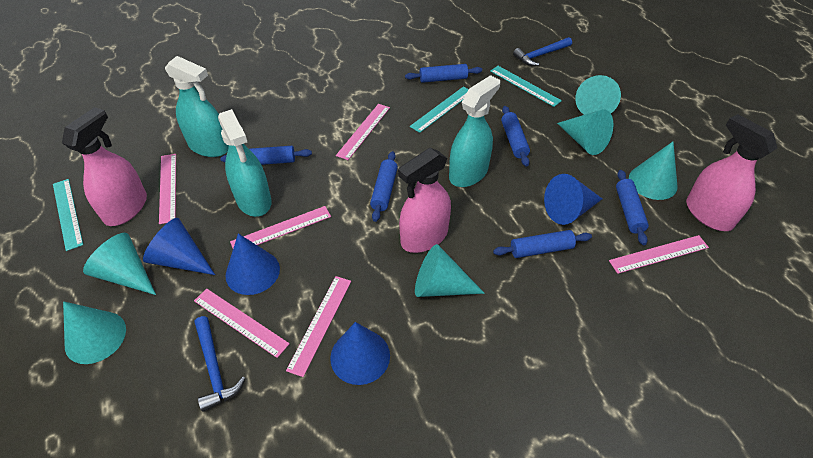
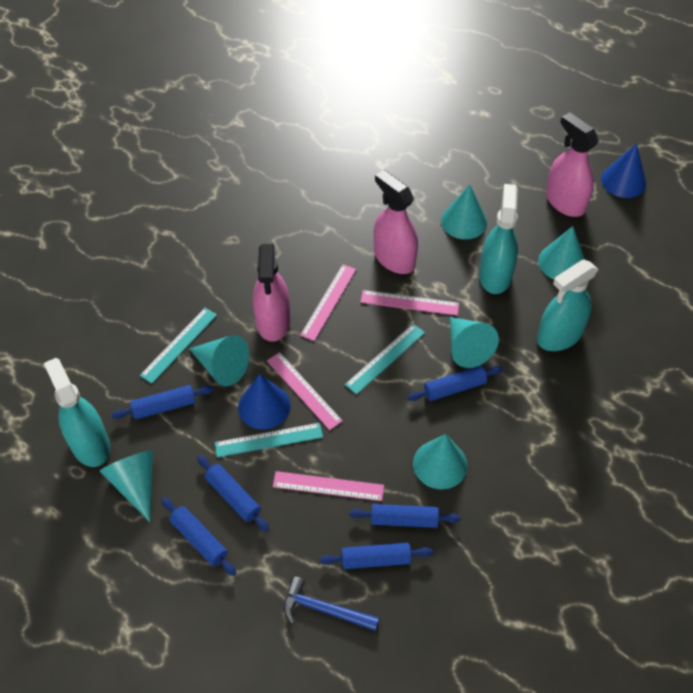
blue cone: [143,218,215,275] [225,233,280,295] [330,322,390,385] [544,174,602,225] = 4 -> [238,374,290,429] [601,143,646,198] = 2
blue hammer: [195,316,246,412] [513,37,572,66] = 2 -> [284,577,380,631] = 1
pink ruler: [159,154,176,224] [194,289,290,358] [230,206,331,248] [286,276,351,377] [336,104,390,160] [609,235,709,274] = 6 -> [267,352,343,430] [273,471,384,501] [300,264,356,341] [360,290,459,316] = 4

